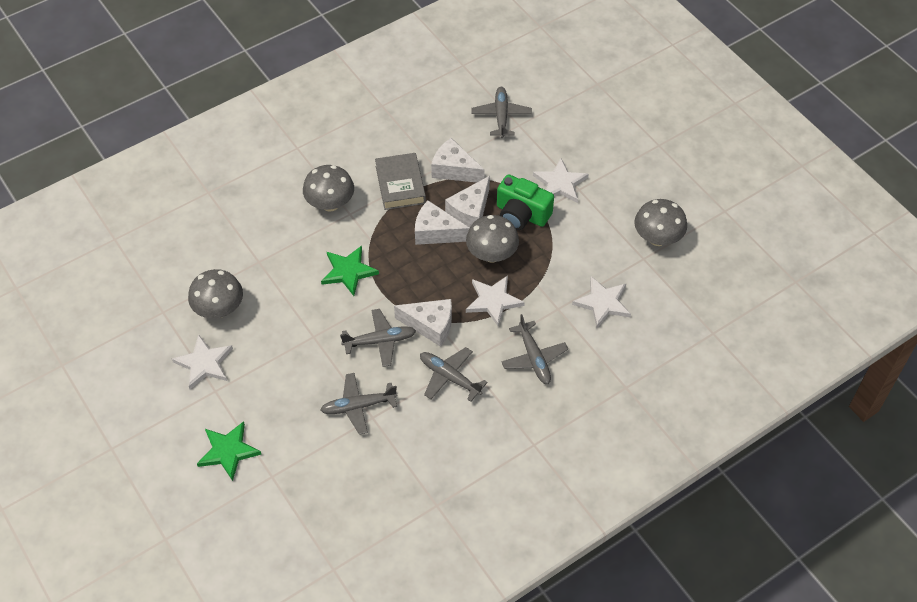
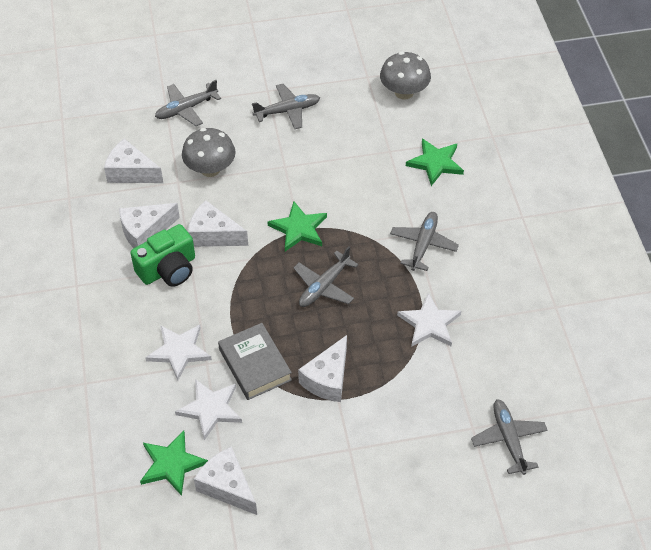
green star: [197,421,261,481] [321,246,379,296] = 2 -> [140,431,208,496] [268,201,327,251] [406,139,464,186] = 3
grey mushroom: [188,269,243,318] [303,165,354,212] [466,215,519,263] [634,199,687,246] = 4 -> [182,128,236,177] [380,52,431,99] = 2
white cheese: [394,299,452,347] [415,200,470,245] [431,138,484,182] [445,176,490,228] = 4 -> [104,139,163,183] [119,203,180,248] [188,200,248,247] [194,446,257,515] [298,335,347,402] = 5
white star: [172,334,233,389] [466,275,525,327] [533,158,589,203] [572,276,631,328] = 4 -> [145,325,212,380] [175,379,242,440] [397,293,461,347] = 3

